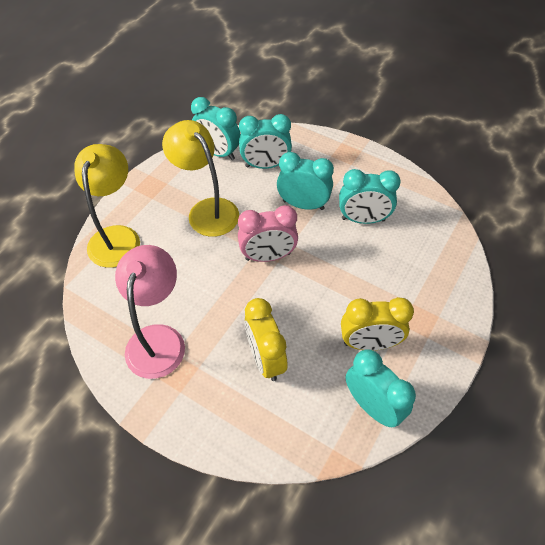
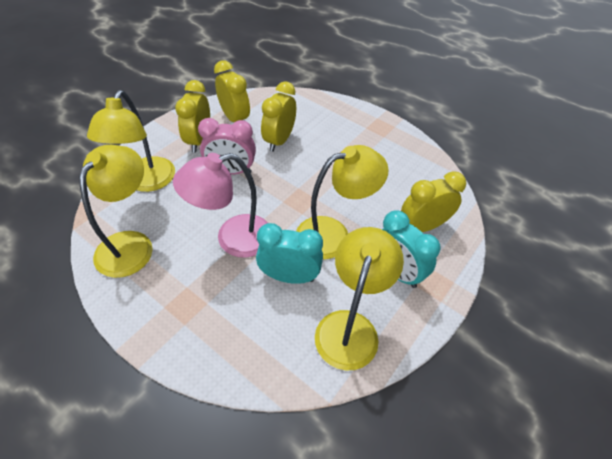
turquoise clock: [191,97,241,160] [239,114,292,169] [277,152,334,210] [339,169,401,224] [345,349,416,427] = 5 -> [256,223,323,284] [382,210,441,288] = 2
yellow clock: [245,298,287,381] [341,297,414,350] = 2 -> [175,80,210,153] [214,60,250,122] [261,82,296,152] [401,171,466,232] = 4
yellow lamp: [74,144,140,268] [162,120,239,237] = 2 -> [79,145,153,278] [87,90,175,192] [296,145,389,259] [315,227,404,371] = 4

